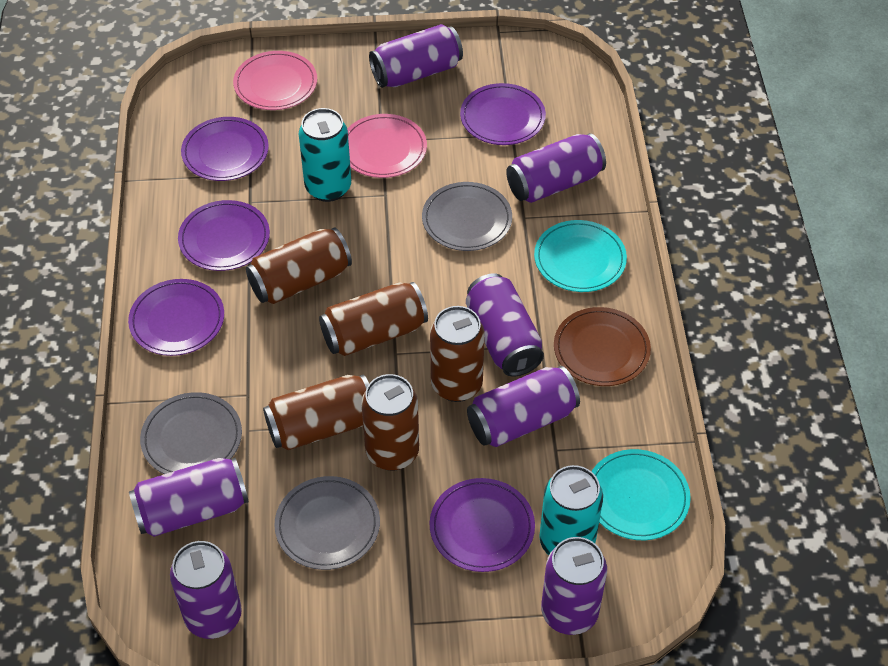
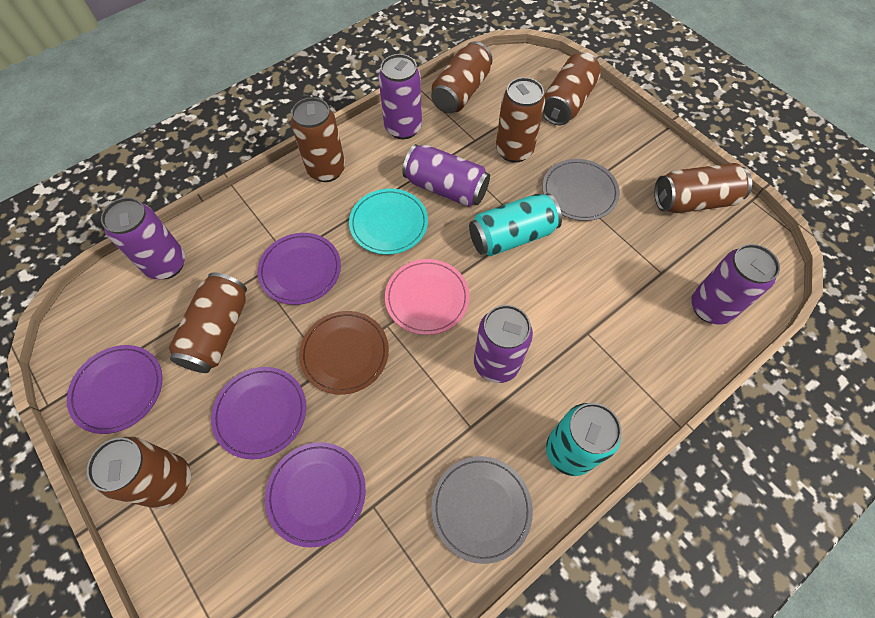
brown can: [246,227,352,304] [263,374,369,450] [319,282,428,356] [362,374,419,471] [430,306,485,402] = 5 -> [87,437,191,509] [169,273,247,373] [291,97,345,182] [431,41,493,114] [496,77,545,163] [543,52,601,125] [654,163,752,213] = 7
grey plate: [140,392,242,474] [274,476,380,570] [422,182,512,251] = 3 -> [431,456,533,564] [542,159,620,221] = 2
pink plate: [233,51,317,110] [347,114,427,178] = 2 -> [385,259,470,335] = 1
purple can: [129,458,249,537] [170,541,242,639] [369,24,463,88] [466,273,544,377] [467,366,580,447] [506,133,606,203] [541,537,607,635] = 7 -> [101,197,185,279] [378,54,422,139] [402,144,490,207] [474,305,533,383] [691,244,780,325] = 5
purple plate: [128,279,224,356] [178,200,270,271] [181,117,269,181] [430,478,535,572] [460,83,546,145] = 5 -> [67,345,162,434] [211,367,306,459] [257,233,341,305] [265,442,366,547] = 4
turquoise plate: [534,220,627,292] [592,449,691,540] = 2 -> [349,189,428,255] = 1

